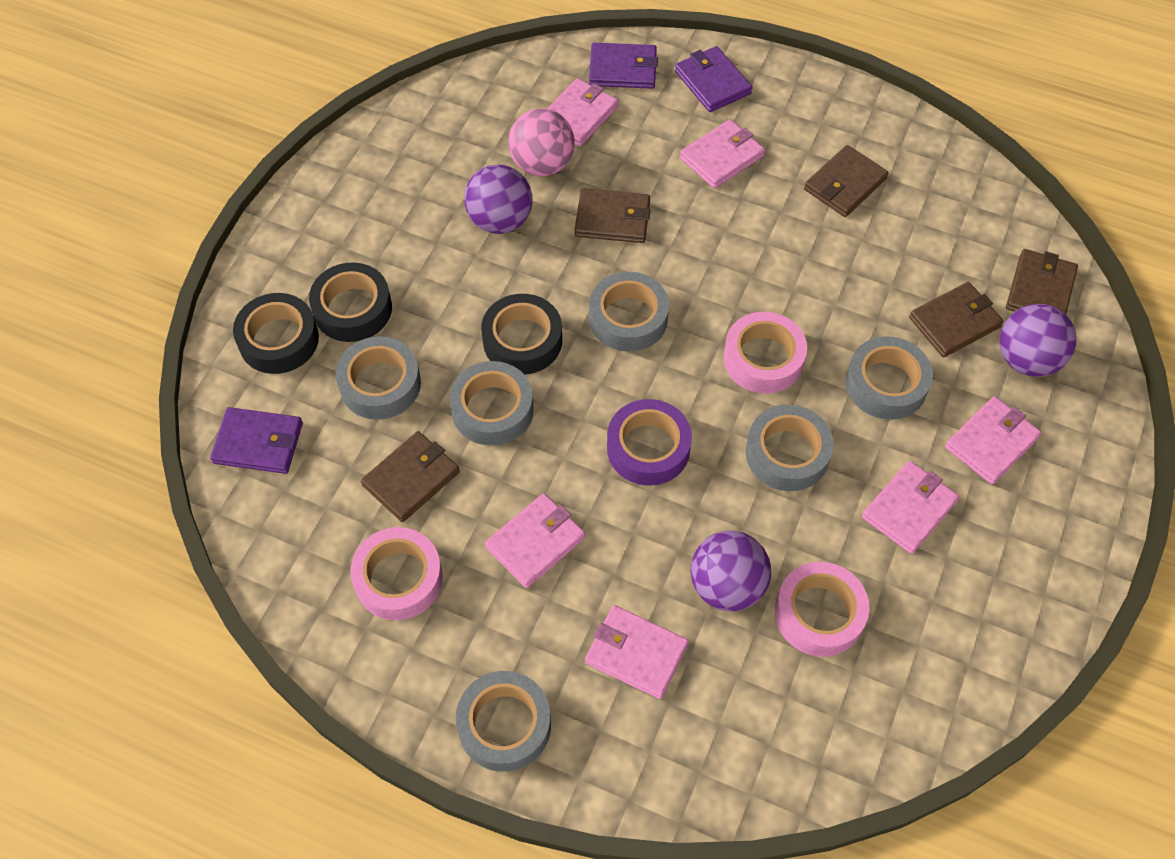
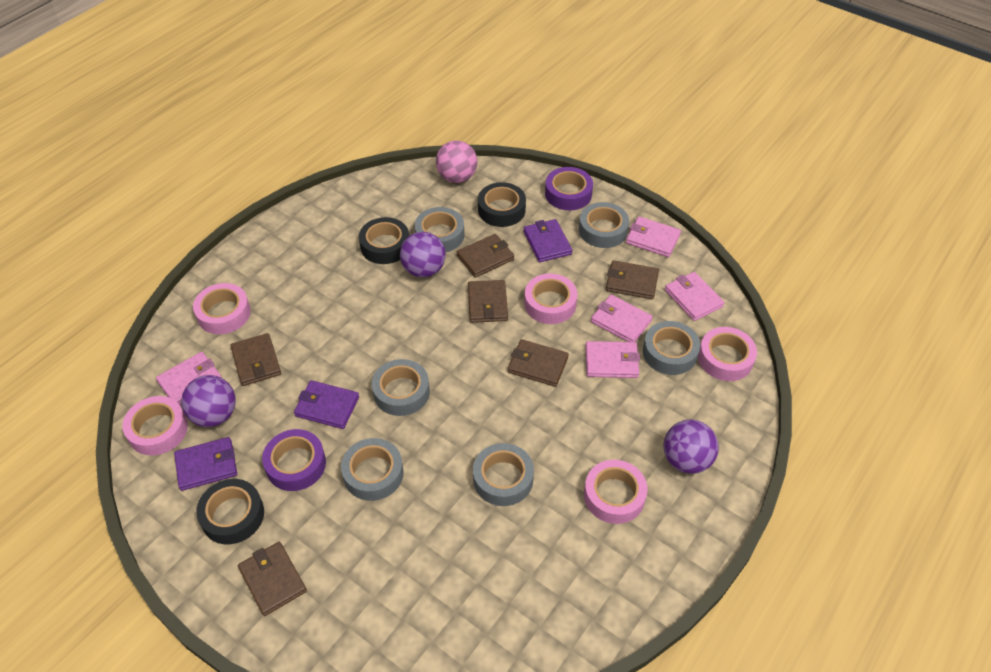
brown wallet: [361,431,460,522] [575,188,651,243] [804,145,889,217] [909,282,1004,357] [1006,249,1078,314] = 5 -> [230,333,281,386] [238,542,307,616] [457,234,514,278] [468,280,508,323] [508,339,569,387] [606,260,659,299] = 6
pink tape: [350,527,443,620] [723,312,807,393] [775,562,870,657] = 3 -> [122,396,188,455] [193,283,251,334] [524,273,578,324] [584,460,648,524] [698,327,757,381] = 5
pink wallet: [485,493,585,588] [547,78,618,147] [585,605,689,699] [680,119,765,189] [862,461,959,554] [945,396,1042,484] = 6 -> [156,352,222,405] [585,341,640,378] [591,295,653,342] [626,217,681,257] [665,272,724,321] = 5
purple tape: [607,399,692,486] = 1 -> [262,429,326,491] [545,167,593,210] = 2

